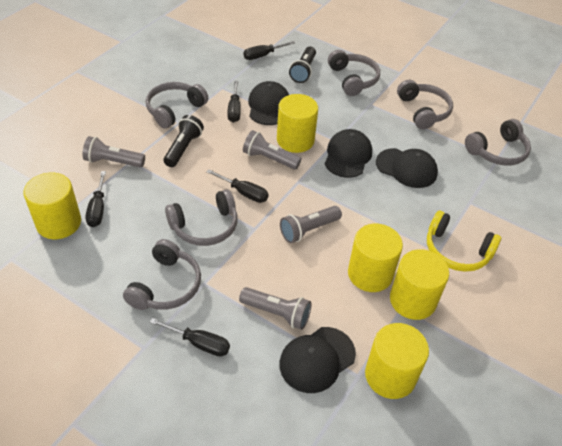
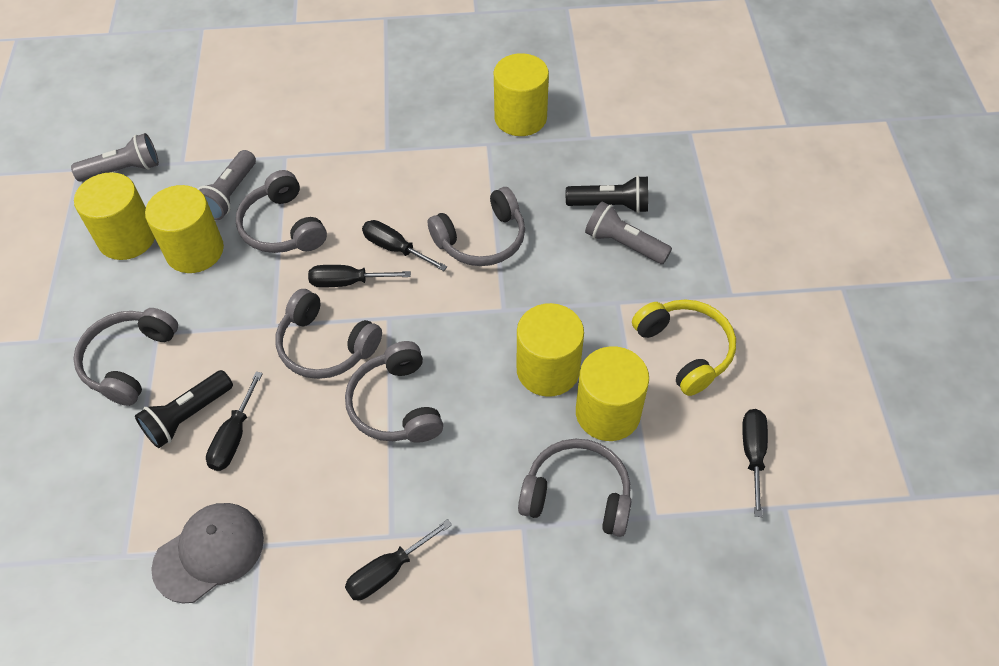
black cap: [248,81,289,125] [279,327,356,393] [325,129,372,178] [376,148,438,188] = 4 -> none = 0
grey cap: none = 0 -> [151,503,264,603] = 1
grey flashlight: [82,136,145,167] [239,287,312,330] [243,130,301,170] [280,206,342,243] = 4 -> [71,133,159,181] [198,150,256,220] [585,201,672,264] = 3

